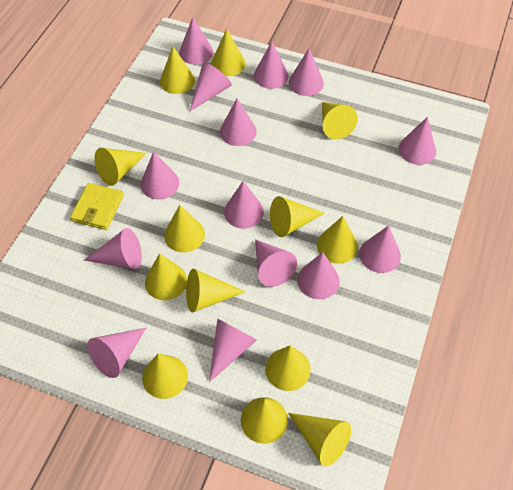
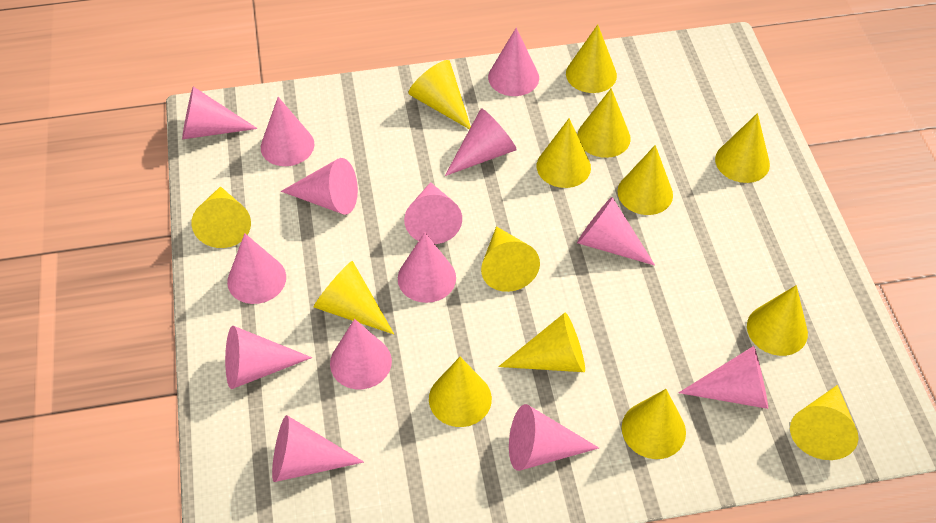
yellow cone: [94,148,147,186] [142,353,188,399] [145,253,187,300] [160,46,195,94] [164,205,205,252] [186,269,246,313] [211,29,246,76] [241,397,288,444] [265,345,311,391] [270,196,324,237] [288,413,351,466] [317,216,358,264] [322,102,358,139] = 13 -> [191,186,251,248] [314,261,394,334] [409,60,471,129] [429,357,492,427] [481,226,540,292] [498,313,585,372] [537,118,591,188] [566,25,617,93] [577,88,631,158] [617,145,673,215] [622,389,686,459] [715,113,770,183] [747,285,808,356] [790,385,858,460] = 14
yellow wallet: [70,183,124,230] = 1 -> none = 0

